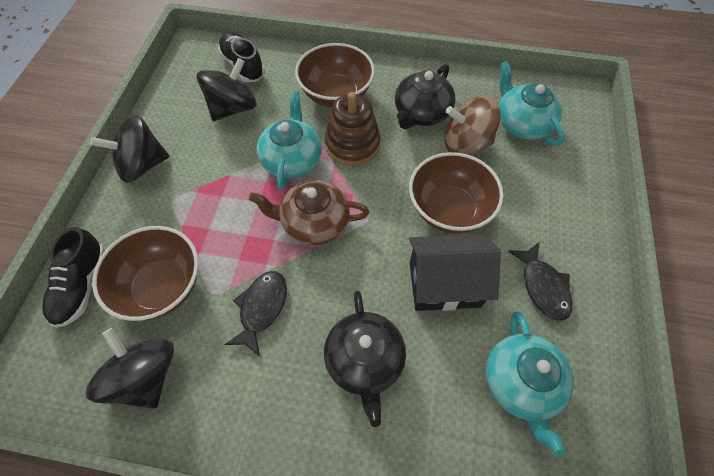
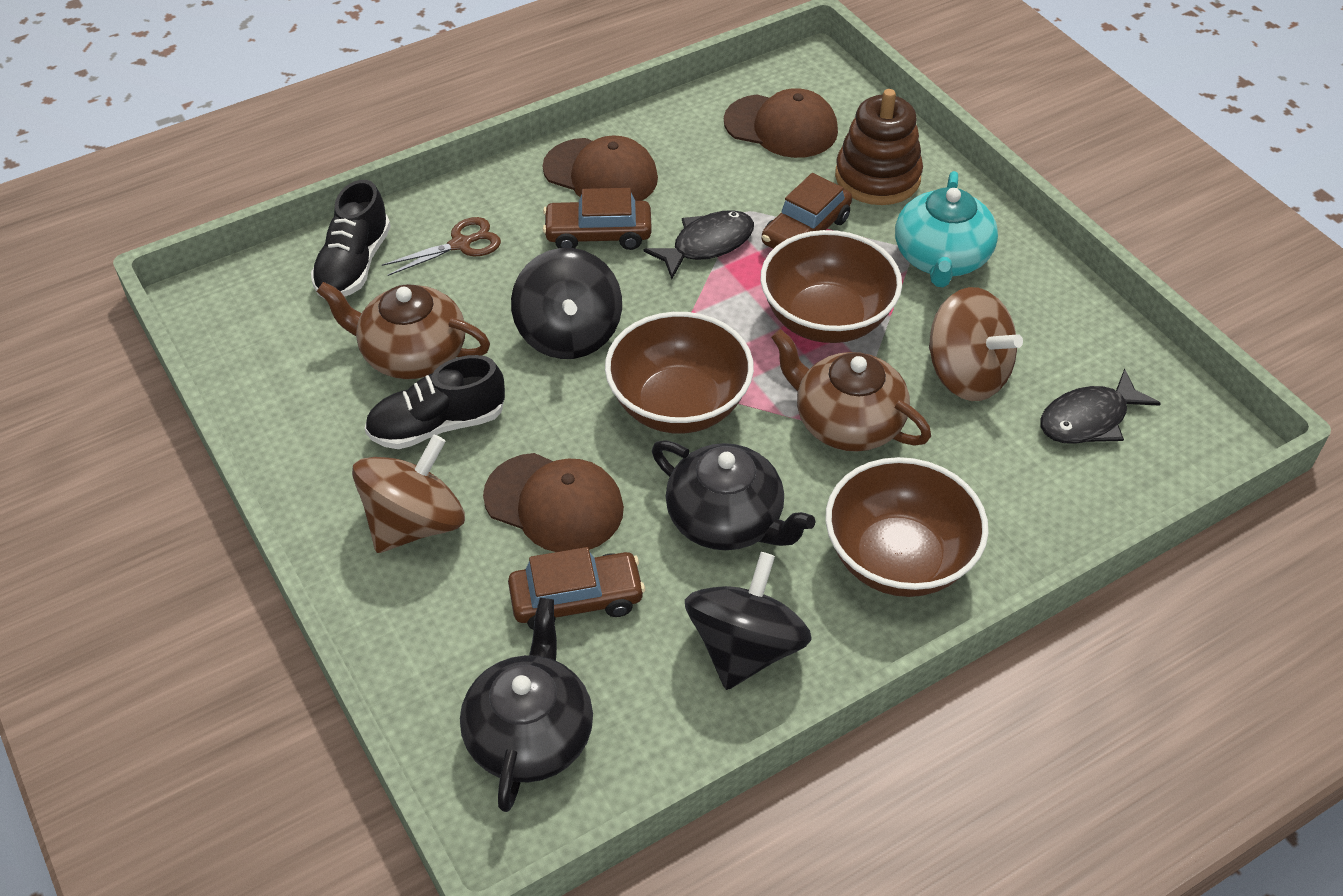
black house: [409,234,501,311] = 1 -> none = 0
black spinning top: [86,328,174,409] [90,115,170,183] [197,58,257,121] = 3 -> [511,248,622,359] [685,552,812,690] = 2
brown cap: none = 0 -> [483,453,624,552] [543,136,658,201] [724,88,838,158] = 3
brown car: none = 0 -> [508,547,645,630] [543,188,652,250] [762,173,852,249] = 3
brown scissors: none = 0 -> [382,217,501,276] = 1
brown spinning top: [444,96,501,156] = 1 -> [352,435,465,553] [929,287,1023,401] = 2
brown teapot: [249,180,369,245] = 1 -> [317,282,490,379] [771,329,931,452] = 2
turquoise teapot: [256,91,322,190] [486,312,574,456] [499,61,565,146] = 3 -> [895,171,998,287] = 1

